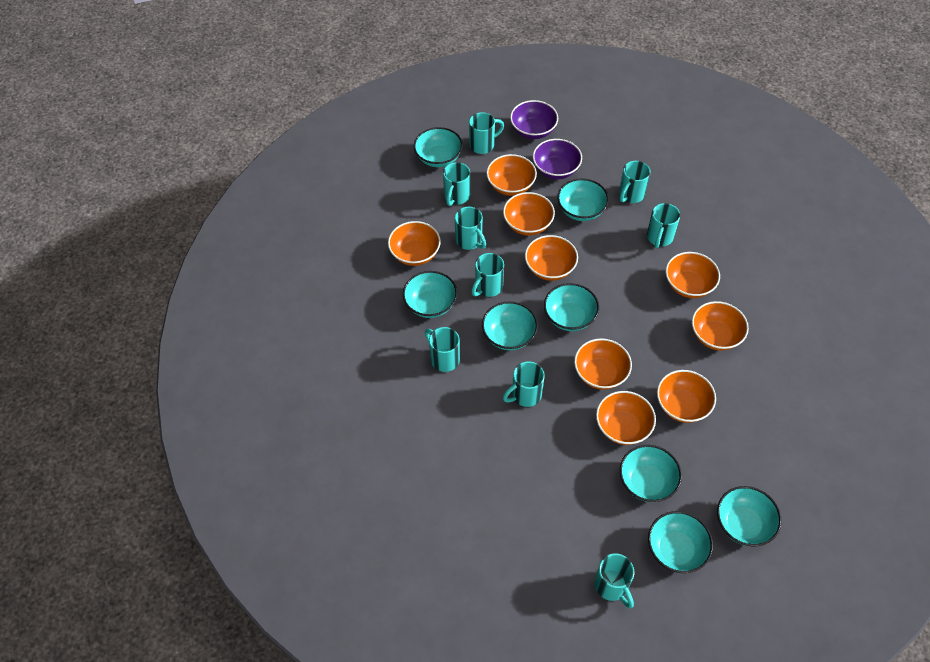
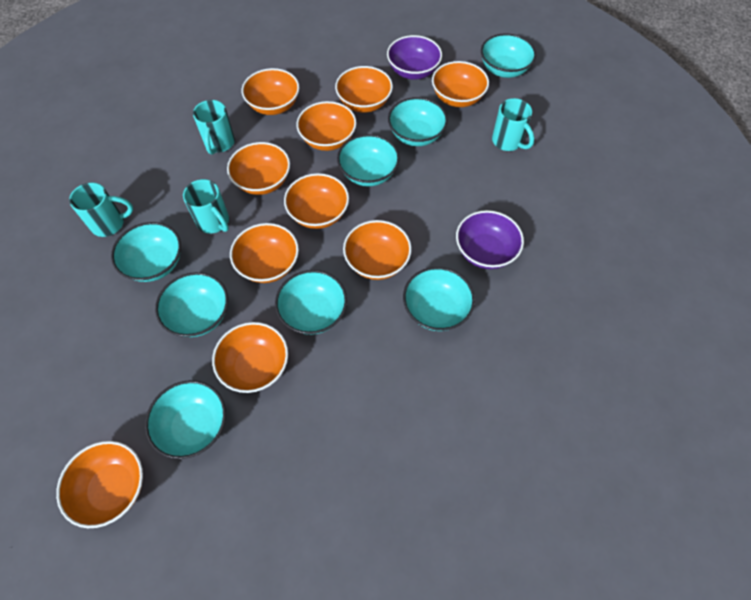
orange bowl: [388,221,441,266] [486,154,537,196] [503,192,555,236] [525,235,578,281] [574,338,632,390] [596,391,656,445] [657,370,716,423] [665,252,720,298] [692,301,749,351] = 9 -> [56,441,143,528] [212,322,288,393] [227,142,290,195] [230,223,299,283] [242,68,299,115] [284,173,349,229] [296,101,357,151] [335,66,393,113] [343,220,412,280] [432,61,489,107] = 10
turquoise mug: [425,327,460,372] [443,162,470,206] [454,207,486,250] [469,112,504,154] [471,253,504,297] [503,361,545,407] [595,553,634,608] [619,161,651,203] [647,203,680,248] = 9 -> [69,182,133,237] [183,179,229,234] [193,100,235,155] [492,98,534,151] = 4

